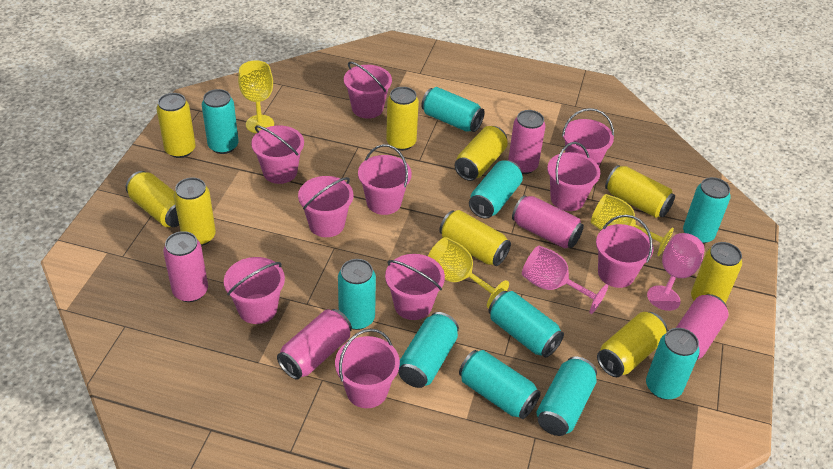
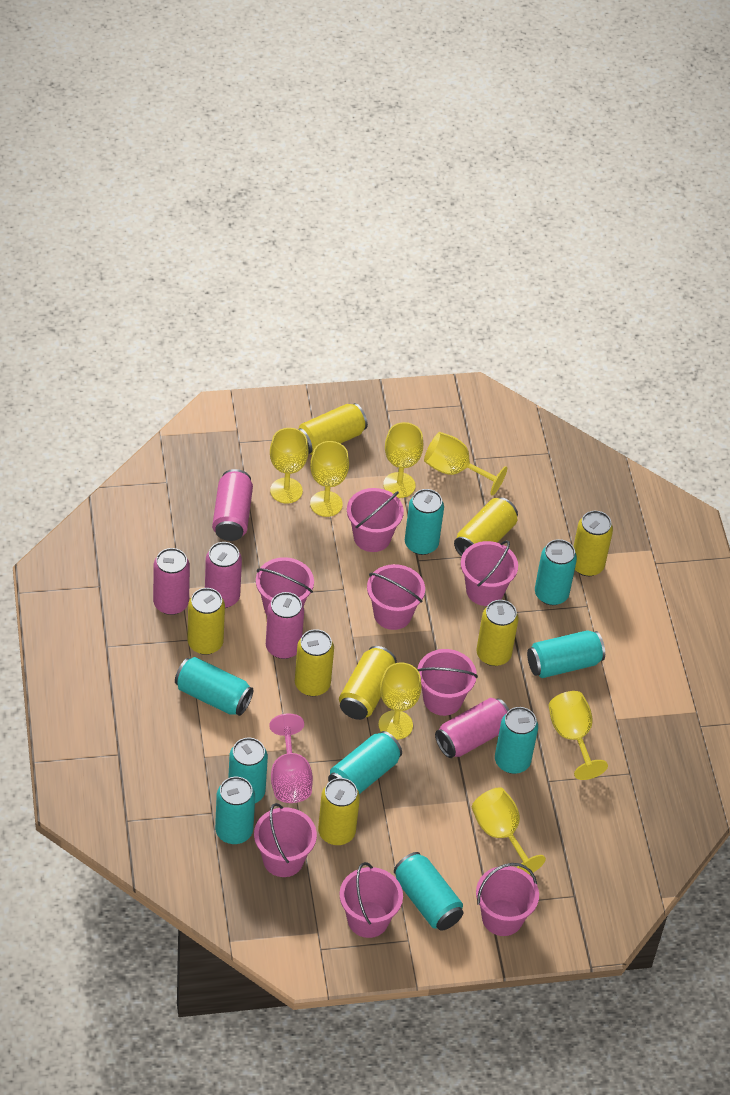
pink bucket: [224,257,285,324] [251,125,304,184] [298,176,353,237] [335,328,400,408] [344,62,392,119] [358,144,412,215] [385,254,445,320] [547,142,600,211] [562,108,614,166] [596,215,653,288] = 10 -> [254,803,317,877] [256,557,314,615] [340,862,403,938] [347,488,404,552] [367,564,425,630] [417,649,478,716] [461,540,518,606] [476,863,539,936] = 8
pink goblet: [522,246,608,314] [647,233,705,311] = 2 -> [269,713,313,803] = 1
turquoise can: [202,89,239,154] [338,259,376,330] [398,312,459,388] [421,87,485,132] [459,350,541,419] [469,160,523,219] [489,291,564,358] [536,356,597,436] [646,328,700,400] [683,177,731,244] = 10 -> [175,657,253,716] [215,777,255,844] [228,738,268,803] [328,731,402,794] [394,852,464,931] [405,489,444,555] [495,707,538,774] [527,630,605,678] [535,539,577,605] = 9
yellow can: [126,171,179,227] [156,93,196,158] [174,177,216,246] [386,87,419,151] [439,210,511,266] [455,126,508,181] [597,312,667,377] [605,165,675,218] [691,242,742,304] = 9 -> [187,588,225,655] [295,629,334,696] [298,403,368,455] [318,778,360,845] [339,646,397,720] [454,497,518,556] [476,600,519,666] [573,511,613,576] = 8
yellow goblet: [238,60,274,133] [428,237,509,309] [591,194,674,256] = 3 -> [270,428,308,504] [310,441,349,517] [379,662,422,740] [383,422,423,498] [424,432,507,496] [472,787,546,875] [548,691,608,780] = 7

